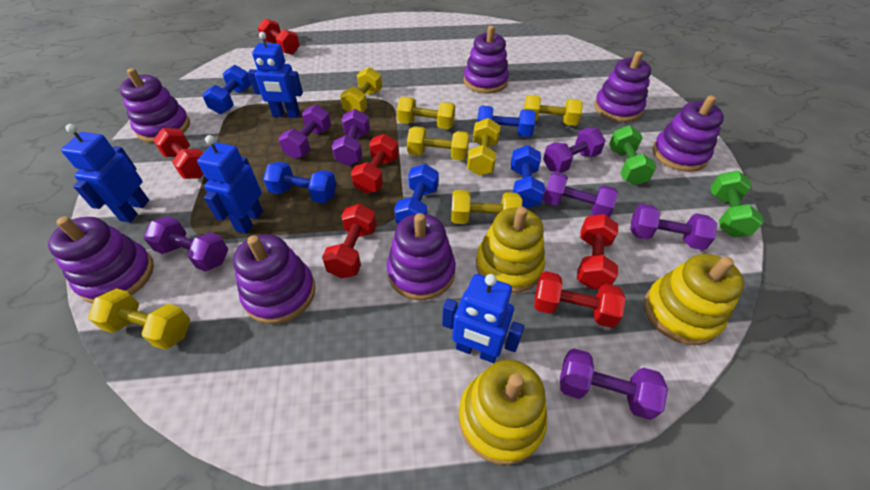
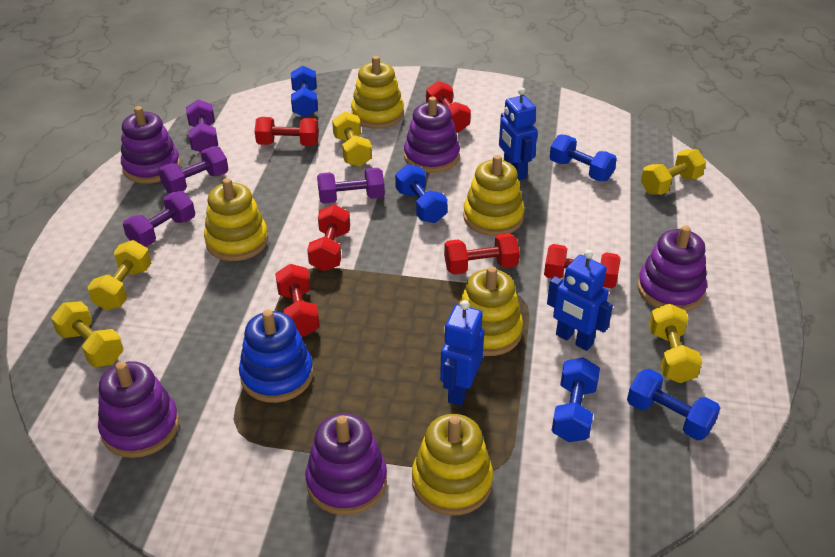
blue robot: [61,124,149,222] [197,135,263,234] [248,32,303,118] [442,274,524,363] = 4 -> [440,300,484,406] [499,87,537,180] [547,250,613,351] = 3
blue stacking toy: none = 0 -> [239,310,313,403] = 1
green dumbbell: [609,125,657,185] [710,171,764,237] = 2 -> none = 0
purple dumbbell: [144,216,228,272] [279,105,331,159] [332,109,370,166] [543,128,606,173] [543,172,618,217] [560,349,668,420] [630,204,717,250] = 7 -> [123,191,195,247] [158,146,229,193] [186,99,218,152] [317,168,385,204] = 4
purple stacking toy: [48,217,154,304] [120,68,190,143] [233,234,316,324] [387,213,456,300] [464,26,509,94] [594,51,651,122] [652,95,724,172] = 7 -> [98,361,179,458] [121,106,180,183] [305,413,387,515] [404,96,460,173] [638,225,707,311] = 5
yellow dumbbell: [88,288,190,350] [340,67,382,112] [397,97,455,129] [407,126,469,161] [451,190,522,224] [467,118,501,176] [524,95,583,126] = 7 -> [51,301,124,367] [88,240,151,310] [332,112,372,167] [641,149,706,195] [649,304,702,383] = 5
yellow stacking toy: [459,360,547,465] [476,207,545,293] [644,254,745,345] = 3 -> [204,178,268,261] [351,56,404,129] [412,414,493,516] [458,266,523,356] [463,155,524,236] = 5

